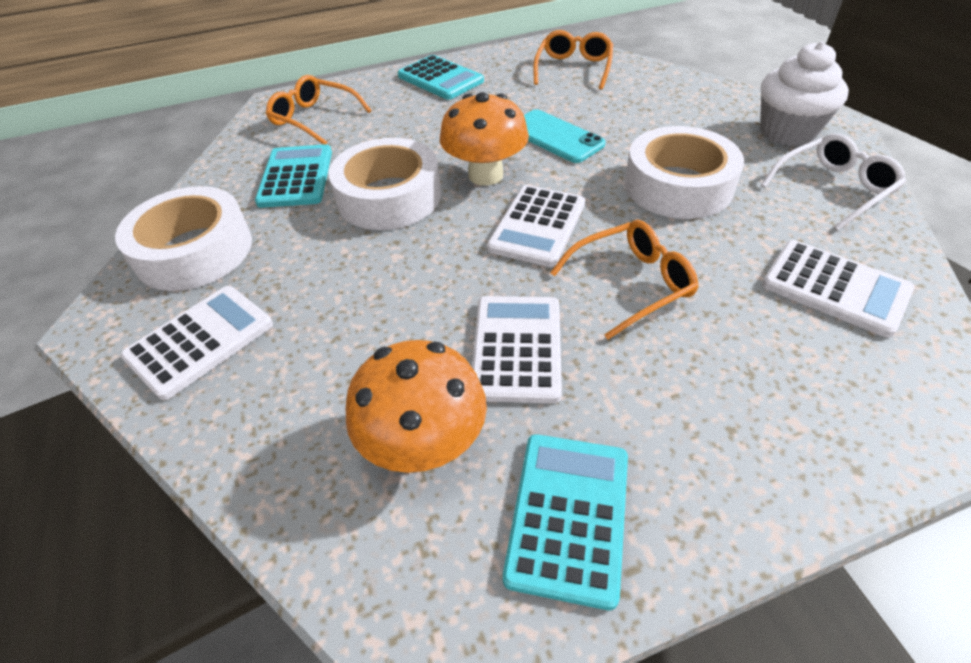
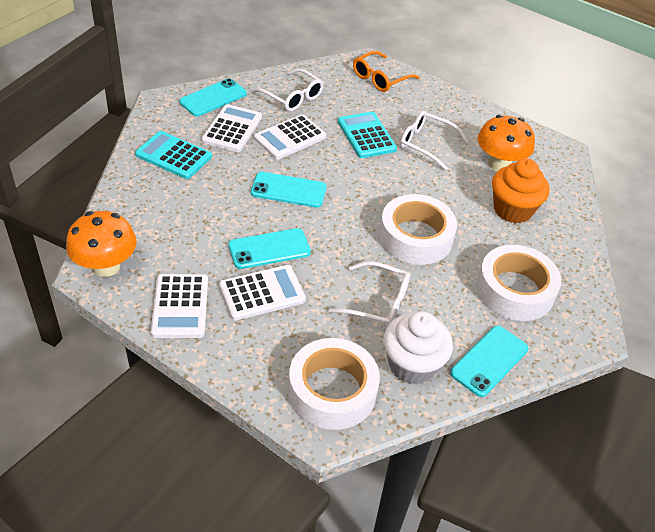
orange cupcake: none = 0 -> [492,158,550,223] = 1
orange glasses: [266,75,372,144] [533,30,613,90] [550,220,698,340] = 3 -> [353,51,420,92] = 1
turquoise calculator: [255,144,332,208] [398,55,484,100] [503,434,628,610] = 3 -> [135,131,212,179] [338,112,397,158] = 2
turquoise phone: [524,110,606,163] = 1 -> [179,78,247,116] [228,228,311,269] [251,172,327,208] [450,326,529,397] = 4
white glasses: [761,134,906,231] = 1 -> [252,69,324,111] [328,261,410,327] [400,111,468,170] = 3

